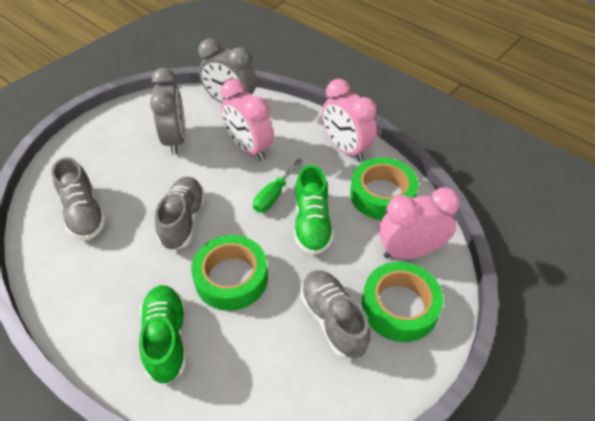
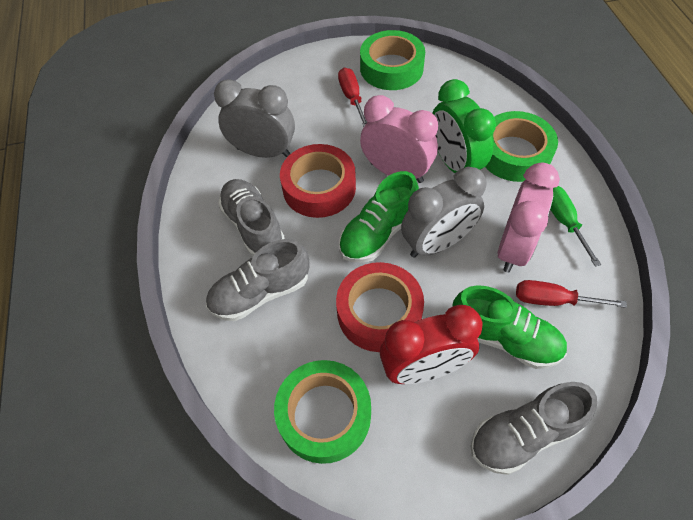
green clock: none = 0 -> [432,79,496,173] = 1
pink clock: [221,79,274,161] [322,79,377,161] [379,187,460,259] = 3 -> [360,95,438,183] [498,162,560,273] = 2
red clock: none = 0 -> [380,305,483,384] = 1
red screwdriver: none = 0 -> [338,68,367,127] [516,280,627,308] = 2
red tape: none = 0 -> [280,144,356,218] [336,262,424,352] = 2

